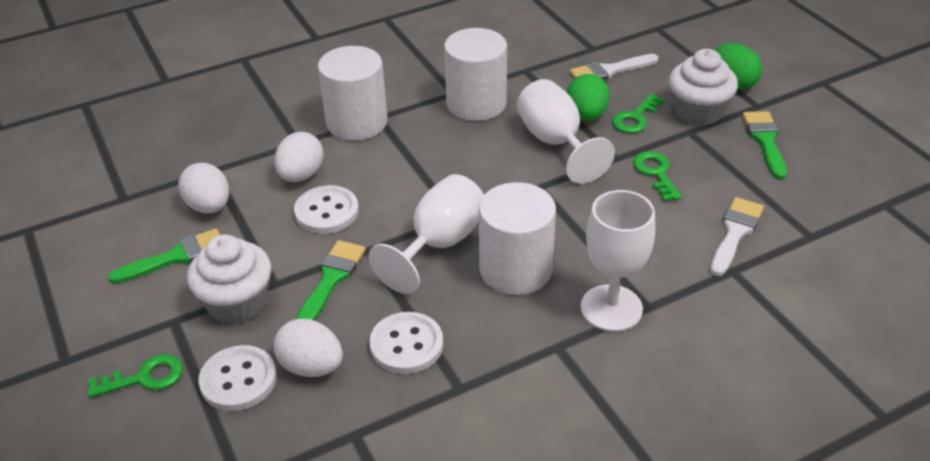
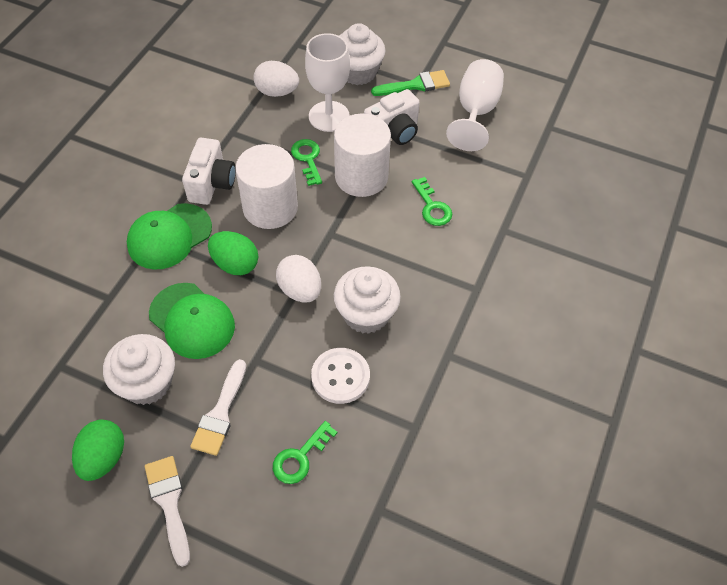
green brush: [108,229,220,284] [296,240,366,321] [742,111,787,179] = 3 -> [371,70,450,96] = 1
green cap: none = 0 -> [127,203,212,269] [149,283,235,359] = 2
white button: [198,345,276,411] [294,185,359,234] [369,312,443,374] = 3 -> [311,348,370,404] = 1
white camera: none = 0 -> [182,138,236,205] [364,89,420,145] = 2
white cupcake: [187,235,271,324] [669,49,738,126] = 2 -> [103,334,175,405] [334,266,401,334] [339,23,385,85] = 3
white cylinder: [318,46,388,141] [444,28,507,121] [479,182,556,295] = 3 -> [235,144,298,229] [334,113,391,197] = 2
white egg: [178,163,229,213] [274,132,324,182] [274,319,343,377] = 3 -> [253,61,299,97] [276,255,321,302] = 2
white goblet: [368,174,484,294] [517,79,615,184] [581,190,655,332] = 3 -> [305,33,350,132] [446,59,504,151] = 2

